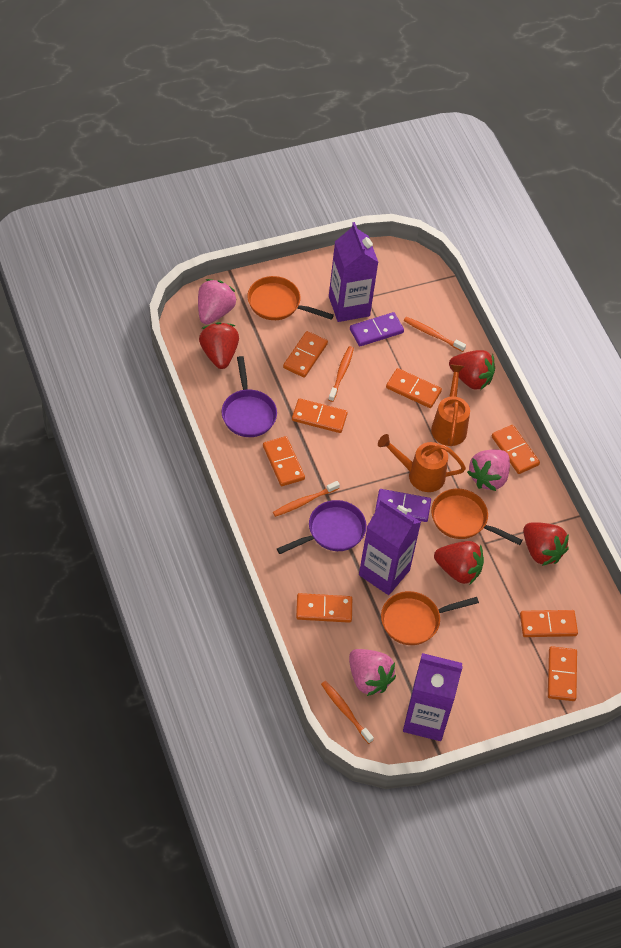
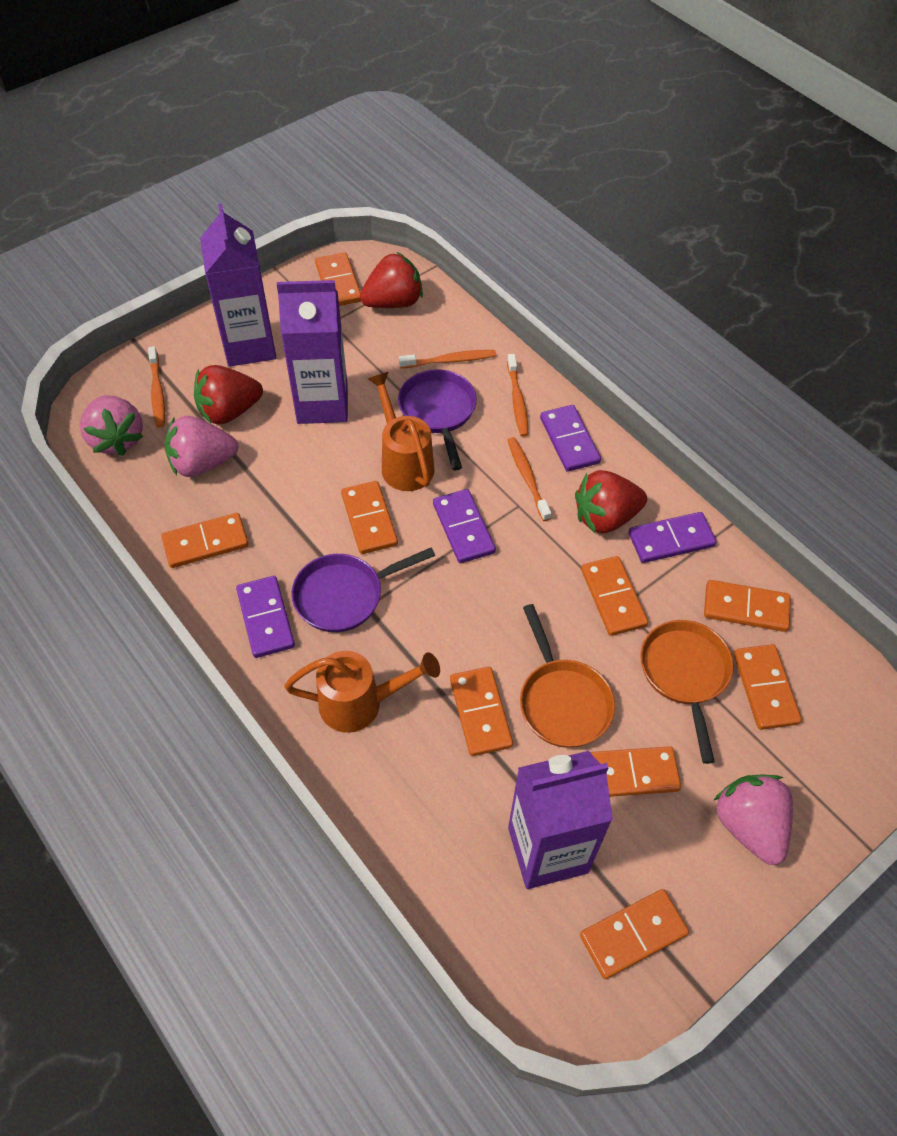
orange domino: [263,436,305,486] [283,331,328,378] [292,398,348,433] [296,593,352,623] [386,368,442,408] [492,425,540,474] [520,610,578,637] [548,646,577,701] = 8 -> [161,513,249,568] [315,253,361,306] [341,481,398,554] [450,667,513,756] [580,889,689,979] [581,556,648,636] [590,746,681,797] [704,580,790,632] [734,644,802,730] = 9
orange pan: [247,276,334,320] [381,591,479,645] [431,489,522,545] = 3 -> [520,604,615,748] [640,620,734,764] = 2
purple domino: [350,312,404,346] [375,489,431,522] = 2 -> [236,576,295,658] [433,489,496,563] [540,405,601,472] [629,512,716,563] = 4
red strawberry: [199,322,239,369] [434,541,484,584] [449,350,495,390] [523,522,569,566] = 4 -> [194,365,263,424] [360,252,423,308] [575,470,647,534] = 3

